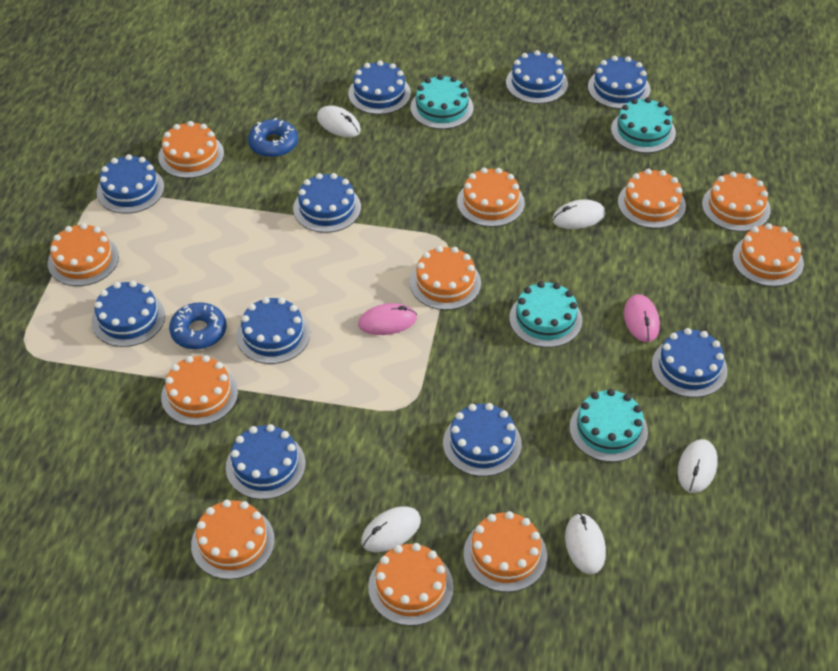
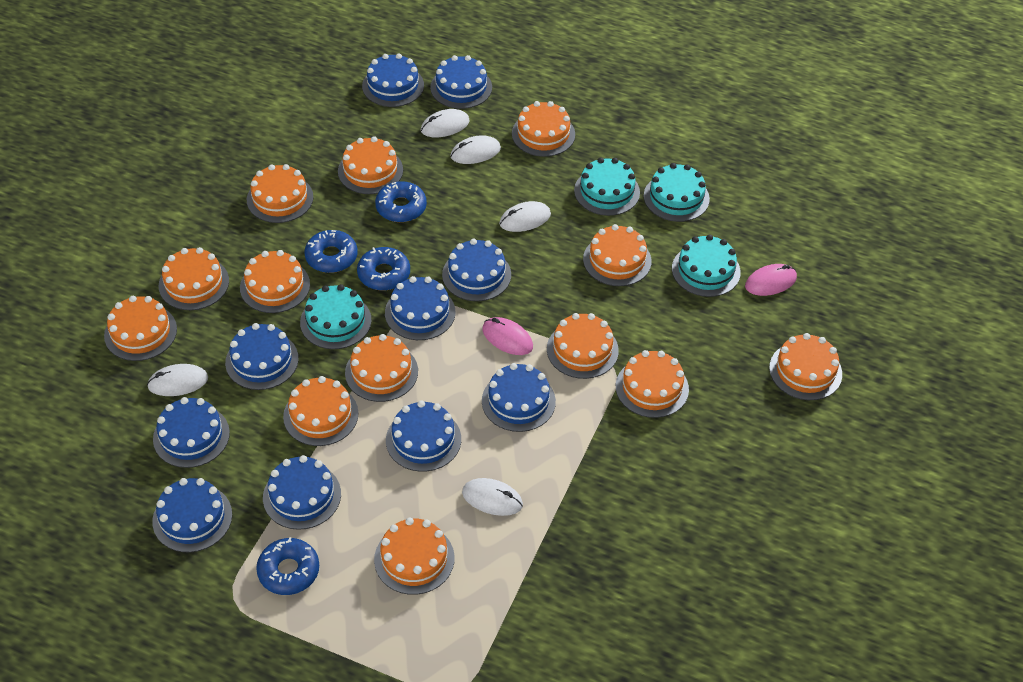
blue donut: [169,302,226,349] [248,118,298,158] = 2 -> [256,537,319,595] [304,230,358,273] [357,247,410,291] [375,181,427,222] = 4
orange cake: [48,223,119,286] [158,121,224,178] [161,355,238,426] [191,500,275,580] [368,543,454,626] [410,246,481,310] [457,168,525,227] [464,511,547,592] [618,169,686,228] [702,172,771,232] [732,223,804,287] = 11 -> [104,296,177,361] [159,247,229,310] [240,250,310,313] [247,164,313,223] [283,376,359,446] [338,136,403,194] [345,334,418,402] [374,517,455,595] [512,101,575,157] [547,313,619,379] [583,224,652,286] [616,350,689,418] [769,333,842,400] = 13

